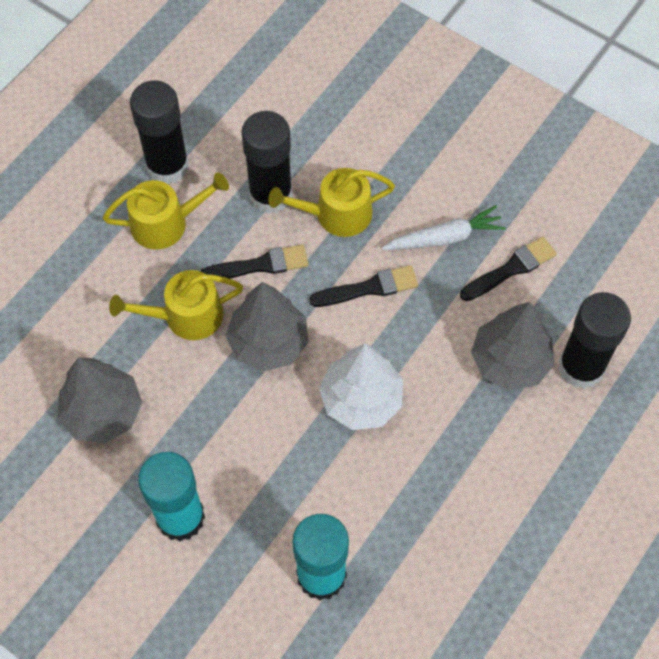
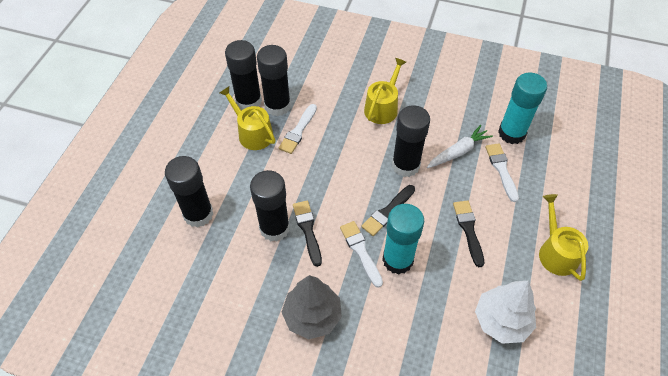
black glue stick: [130,81,189,184] [241,111,292,214] [558,292,631,389] = 3 -> [165,156,213,228] [225,40,262,110] [250,170,290,242] [257,45,291,116] [392,105,430,177] = 5
grey tree: [57,357,142,444] [226,282,308,371] [471,302,555,391] = 3 -> [282,275,342,339] = 1
white brush: none = 0 -> [279,104,317,154] [340,221,383,288] [485,143,519,202] = 3

